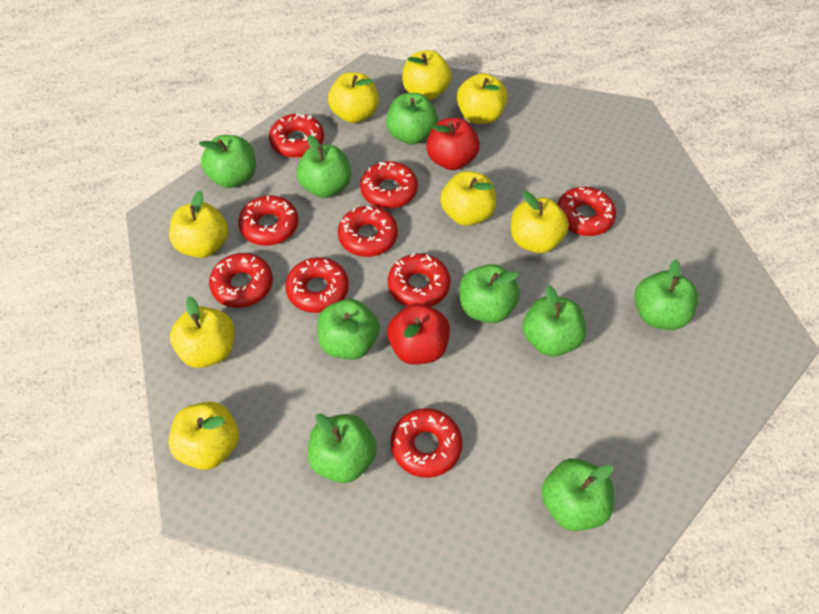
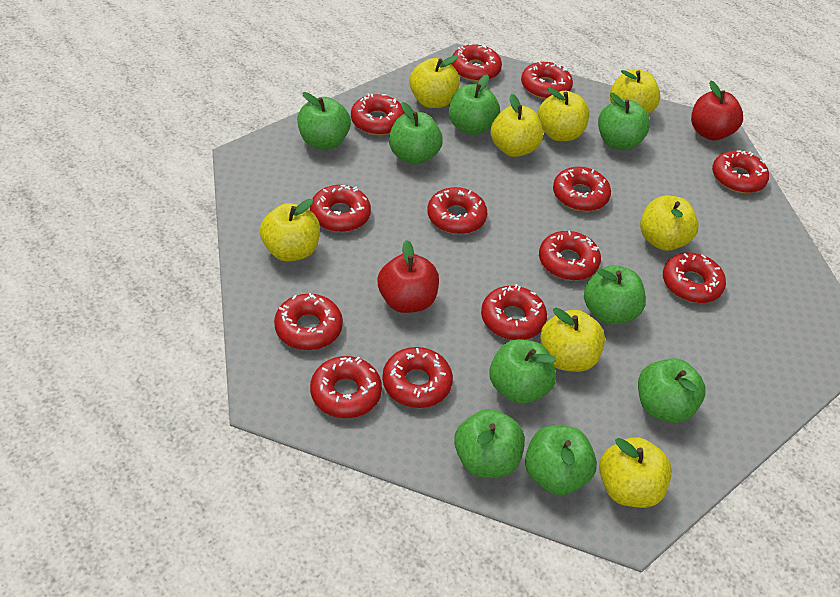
red donut: [209,253,273,308] [238,195,298,246] [269,114,324,158] [285,257,349,313] [338,205,398,257] [360,161,418,209] [388,253,451,307] [391,408,462,478] [557,187,616,236] = 9 -> [274,293,343,350] [310,185,371,232] [310,356,382,418] [351,94,405,135] [382,347,453,408] [427,187,487,234] [451,43,502,82] [481,284,547,340] [521,61,573,99] [539,231,601,280] [553,167,611,211] [663,253,726,303] [712,151,769,193] = 13

